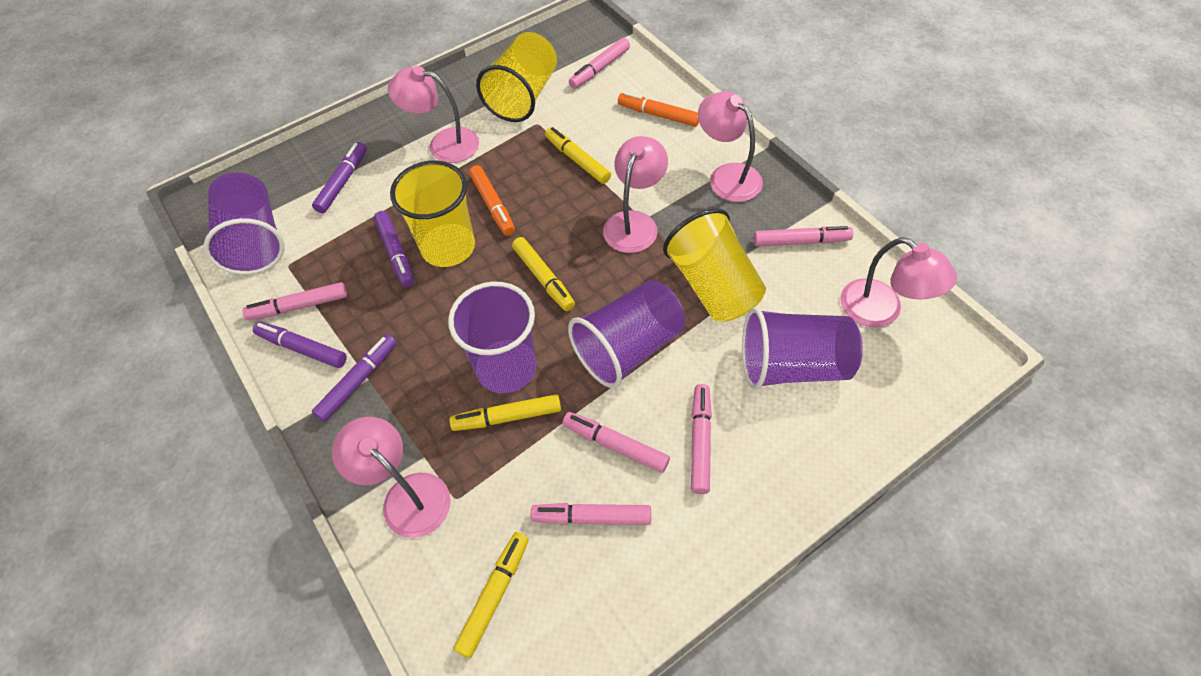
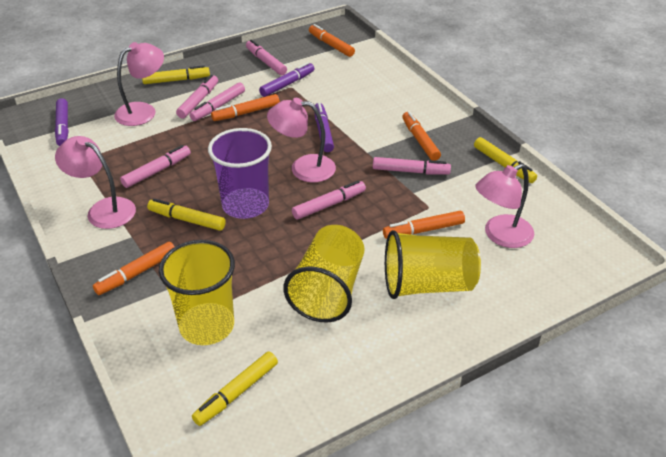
orange marker: [469,165,515,236] [618,92,699,127] = 2 -> [93,242,175,295] [211,94,280,121] [309,24,355,57] [383,211,465,239] [402,111,441,161] = 5
pink lamp: [332,417,451,538] [388,66,479,163] [603,136,668,253] [698,91,763,202] [841,237,957,327] = 5 -> [55,136,136,229] [114,42,164,126] [267,98,336,182] [475,164,534,248] = 4
purple cup: [204,172,285,275] [448,282,536,393] [568,280,685,388] [742,307,863,390] = 4 -> [208,128,272,219] = 1
purple marker: [253,322,347,368] [312,142,367,213] [312,334,397,422] [374,211,414,287] = 4 -> [55,98,68,146] [259,62,314,97] [314,102,334,152] = 3

